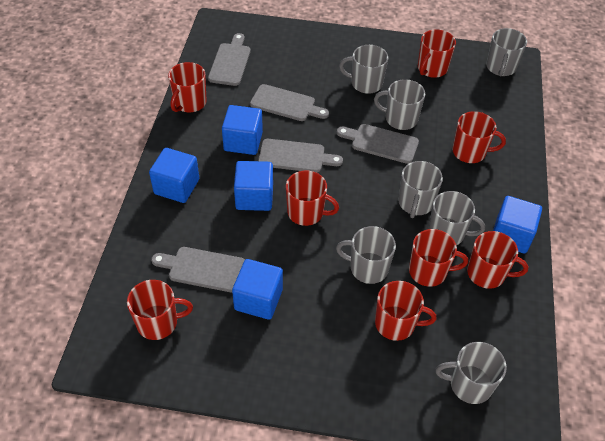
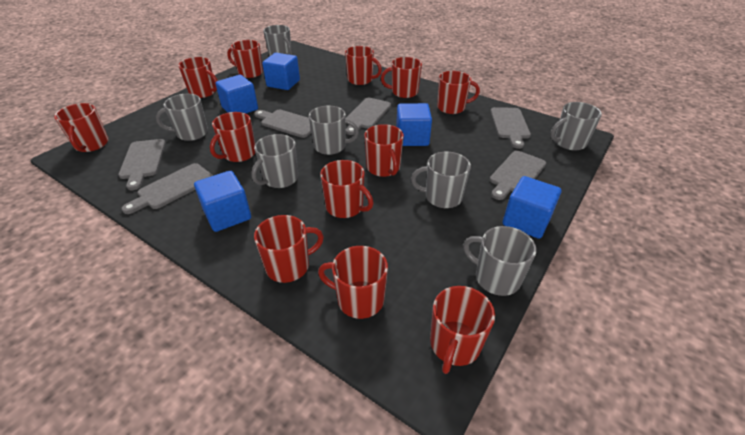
grey cutting board: [151,247,245,293] [208,33,251,86] [250,84,329,121] [258,139,343,173] [337,124,419,164] = 5 -> [118,139,166,190] [122,163,213,214] [254,110,311,138] [346,98,391,135] [490,107,531,149] [490,151,546,200] = 6
red mug: [127,280,193,340] [168,62,207,112] [286,171,339,226] [375,281,437,341] [409,229,468,287] [418,29,456,78] [452,111,506,163] [467,231,528,289] = 8 -> [54,103,109,152] [178,57,218,98] [210,112,255,162] [227,40,263,78] [254,215,324,283] [318,246,388,319] [320,160,374,218] [345,46,382,85] [364,124,404,177] [381,57,422,98] [430,286,495,374] [437,71,480,114] = 12

